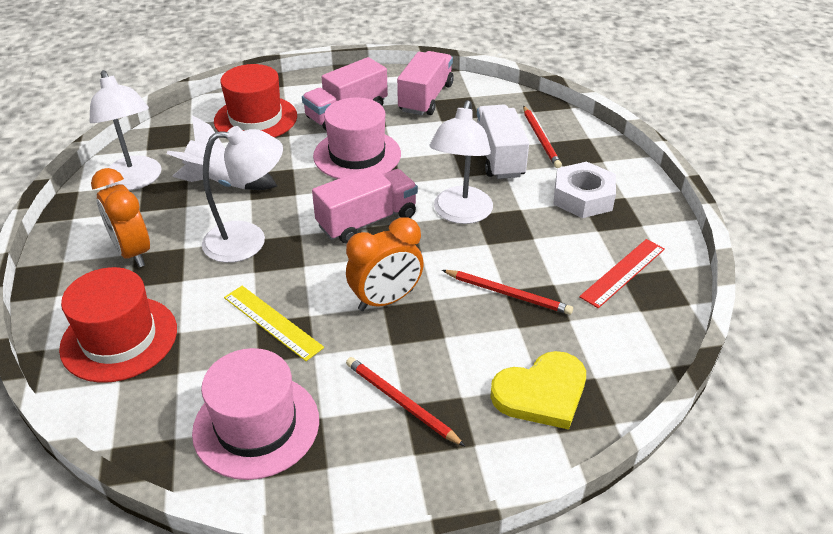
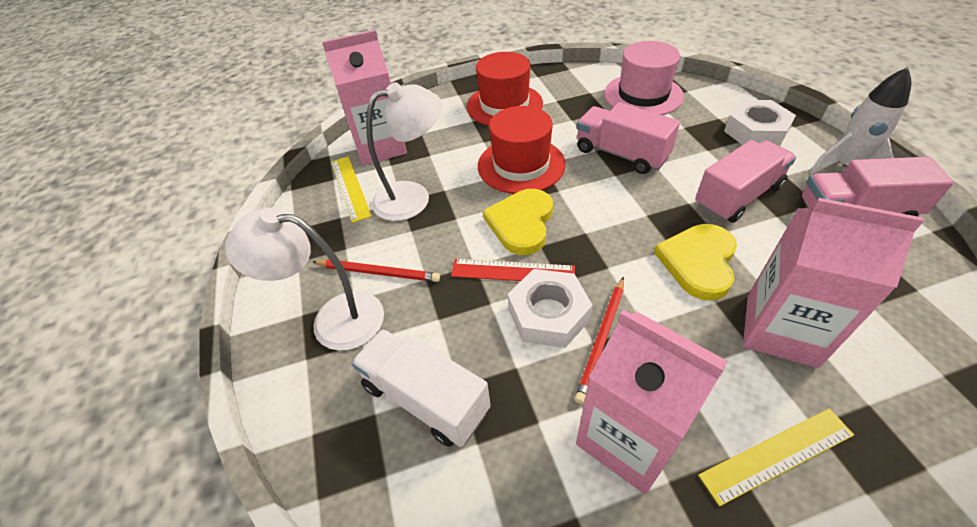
orange clock: [91,168,150,267] [346,217,424,311] = 2 -> none = 0
pink carton: none = 0 -> [322,30,407,165] [576,309,727,494] [743,198,924,368] = 3
pink hat: [192,348,319,480] [313,97,401,179] = 2 -> [604,41,684,115] = 1
red pencil: [346,357,465,446] [442,270,573,315] [523,106,562,168] = 3 -> [313,259,440,282] [574,277,624,404] = 2
white lamp: [89,70,162,190] [202,126,283,263] [429,100,493,224] = 3 -> [225,208,384,351] [366,82,442,221] = 2
white nut: [553,162,616,218] = 1 -> [508,269,593,348] [724,100,796,146] = 2
yellow heart: [490,351,586,430] = 1 -> [483,189,553,255] [654,224,737,301] = 2
yellow ruler: [224,286,324,361] = 1 -> [331,157,372,223] [698,408,854,506] = 2

